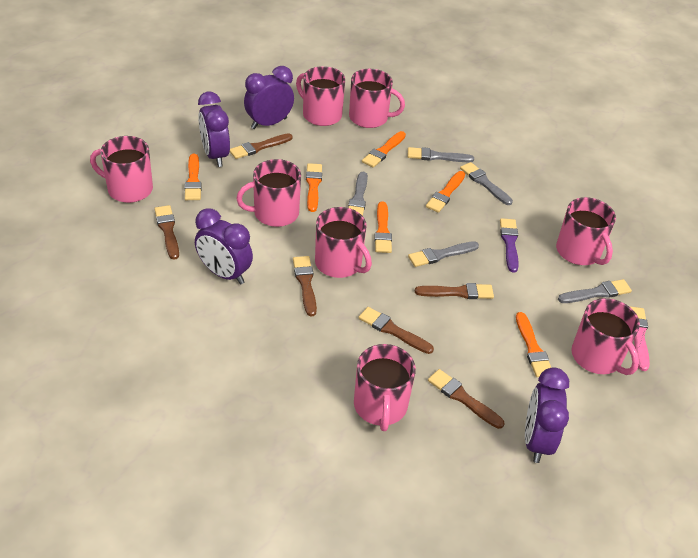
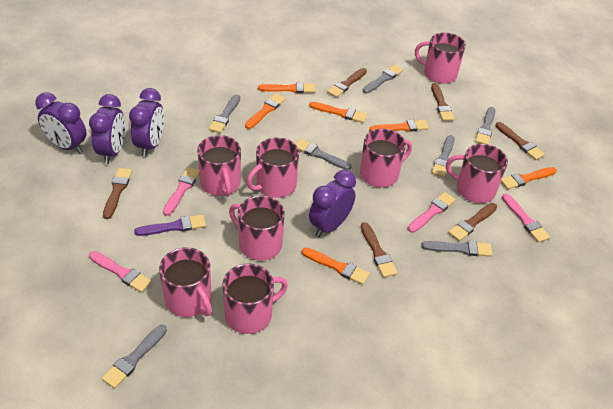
grey brush: [348,172,368,216] [408,147,474,162] [408,241,479,267] [460,162,513,205] [558,279,632,303] = 5 -> [102,325,167,389] [209,94,240,133] [296,139,352,170] [363,65,403,93] [421,241,492,256] [432,135,455,177] [475,107,495,144] = 7
pink brush: [629,306,650,371] = 1 -> [89,251,152,293] [163,167,199,216] [408,192,456,233] [502,193,550,243] = 4

